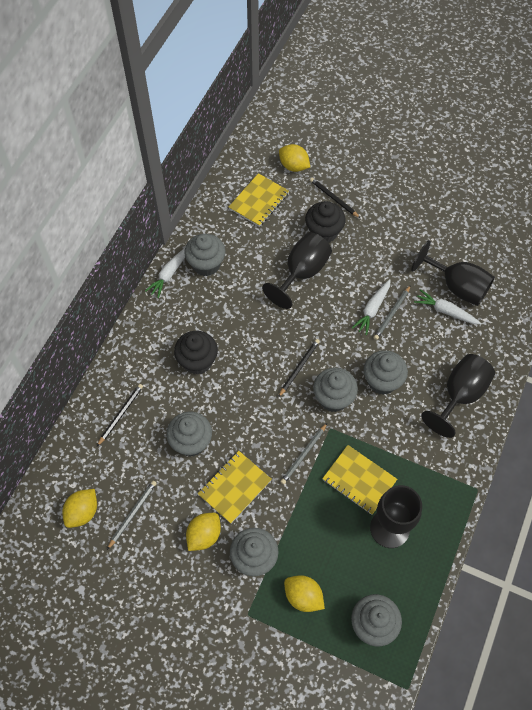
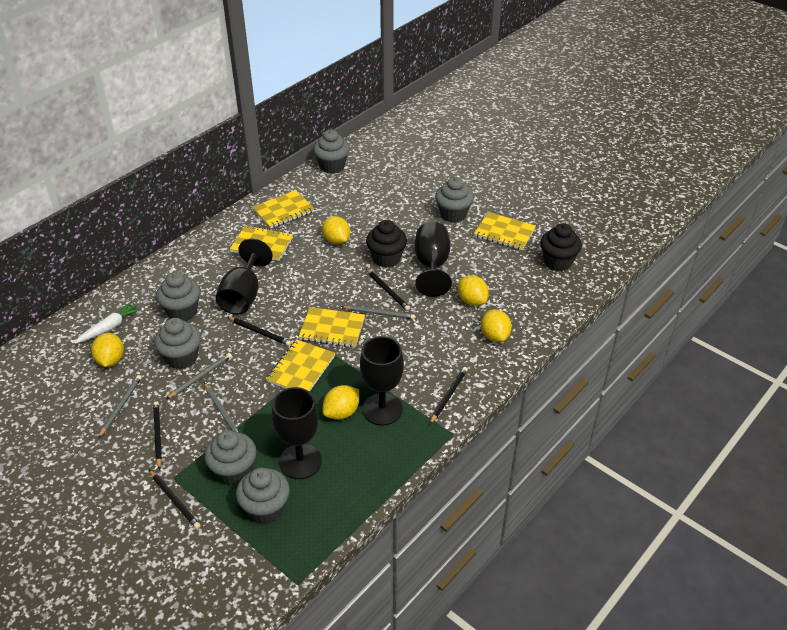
black pencil: [97,384,143,446] [278,339,320,397] [310,178,360,218] = 3 -> [149,470,201,529] [153,401,162,469] [227,317,291,346] [366,269,410,311] [430,367,468,424] = 5
grey pencil: [107,481,157,550] [280,423,327,484] [373,285,411,340] = 3 -> [98,375,142,438] [166,353,232,399] [204,383,240,432] [341,306,415,319] = 4
white carrot: [145,248,185,298] [352,279,391,335] [414,289,481,325] = 3 -> [75,301,142,344] = 1
yellow lemon: [62,489,97,528] [186,513,221,551] [279,144,310,172] [284,575,325,612] = 4 -> [91,333,124,367] [322,216,350,244] [323,385,359,420] [458,275,489,306] [481,309,512,342] = 5
yellow notebook: [198,451,272,524] [229,173,289,227] [322,445,397,515] = 3 -> [230,225,293,261] [252,190,314,229] [266,340,335,392] [298,307,365,347] [474,212,536,250] = 5

